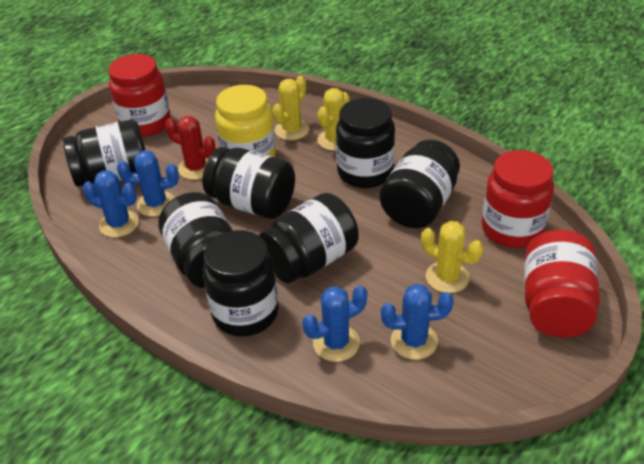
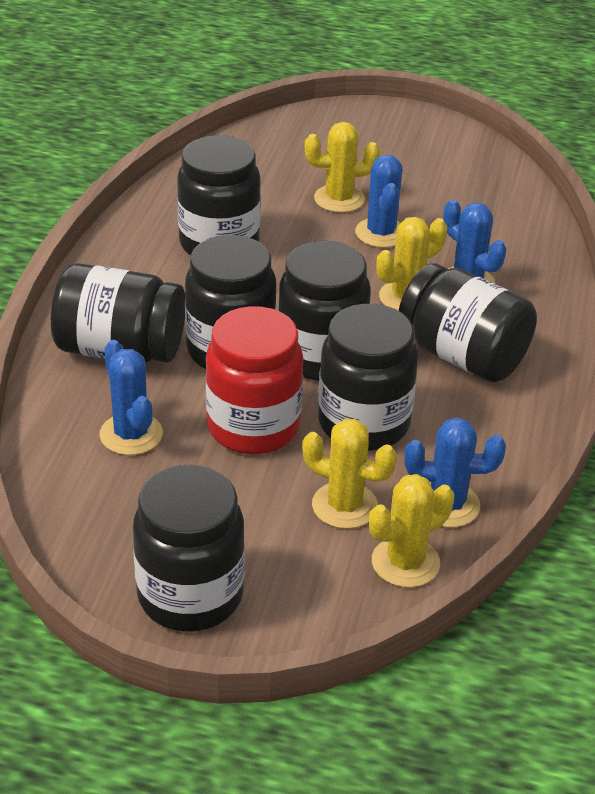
red cactus: [165,116,216,180] = 1 -> none = 0
red jar: [108,54,171,137] [482,150,554,248] [524,230,600,337] = 3 -> [205,306,303,454] = 1
yellow cactus: [272,76,309,140] [317,88,350,151] [421,221,483,293] = 3 -> [302,419,397,529] [305,122,380,213] [369,474,454,588] [377,217,447,310] = 4
yellow jar: [215,85,276,157] = 1 -> none = 0

